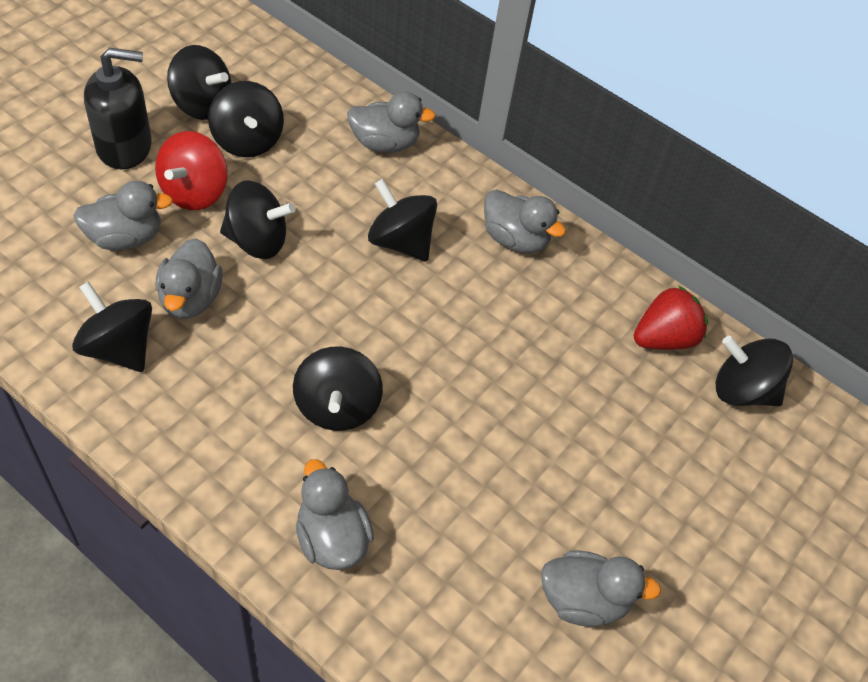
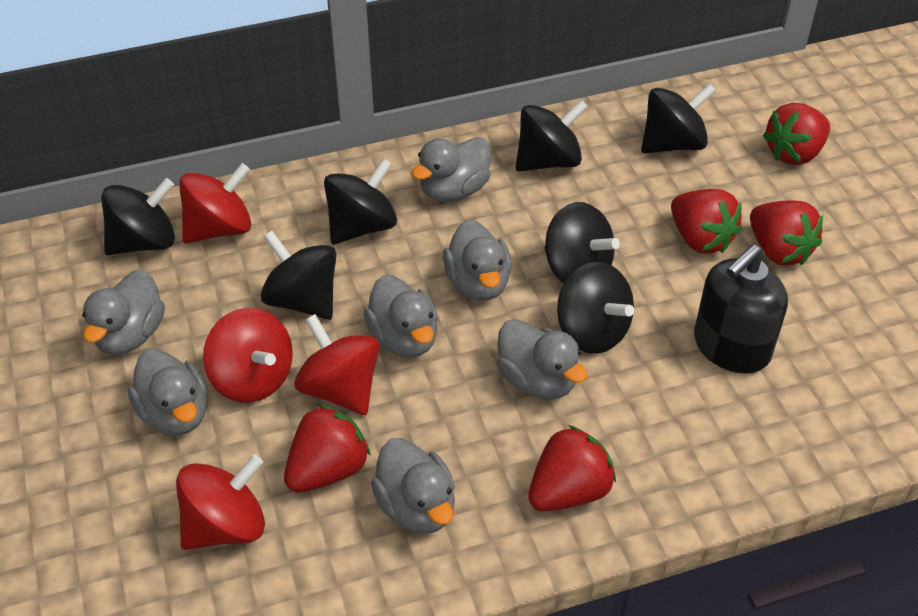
grey duck: [73,181,173,250] [156,238,223,319] [296,459,374,570] [347,92,436,153] [484,189,566,253] [541,550,661,627] = 6 -> [82,270,165,355] [128,349,207,435] [364,275,438,357] [371,438,455,534] [411,137,491,202] [443,220,512,301] [497,319,588,399] = 7
red spinning top: [155,131,228,210] = 1 -> [176,454,265,550] [179,163,251,243] [203,308,293,403] [294,314,380,415] = 4
red strawberry: [634,285,708,350] = 1 -> [284,405,371,492] [528,425,616,512] [671,189,742,253] [750,200,823,265] [763,103,830,165] = 5

